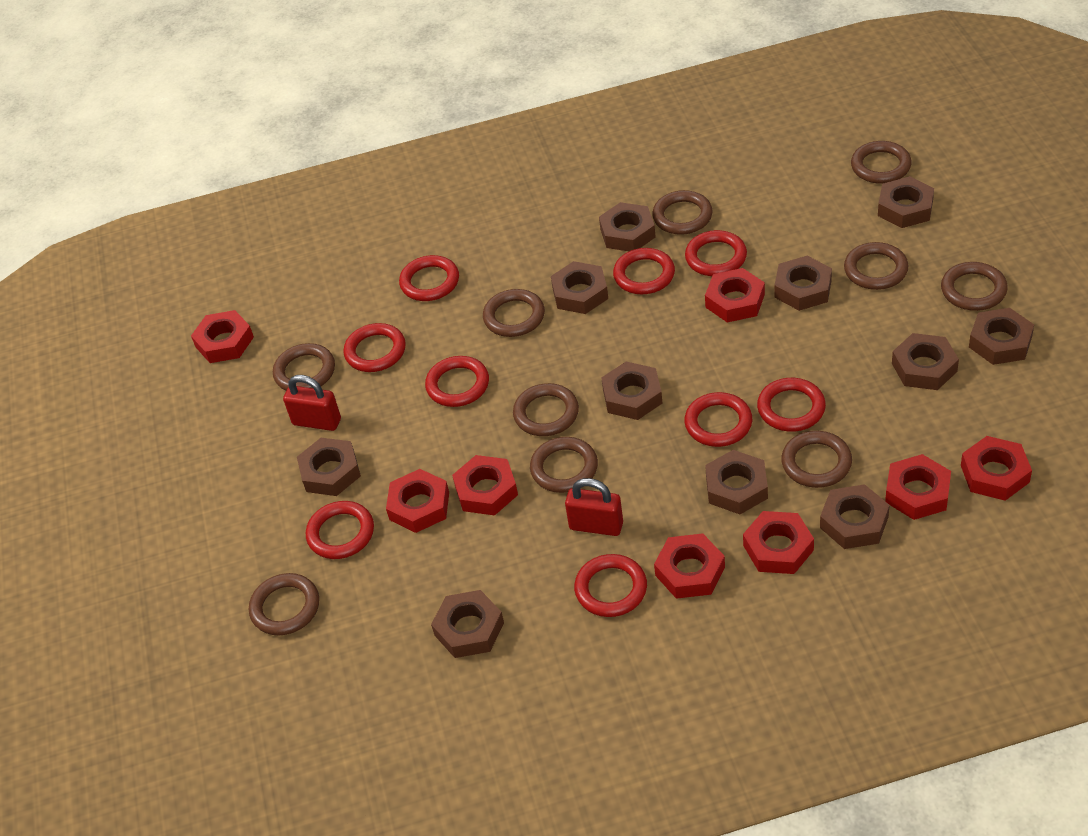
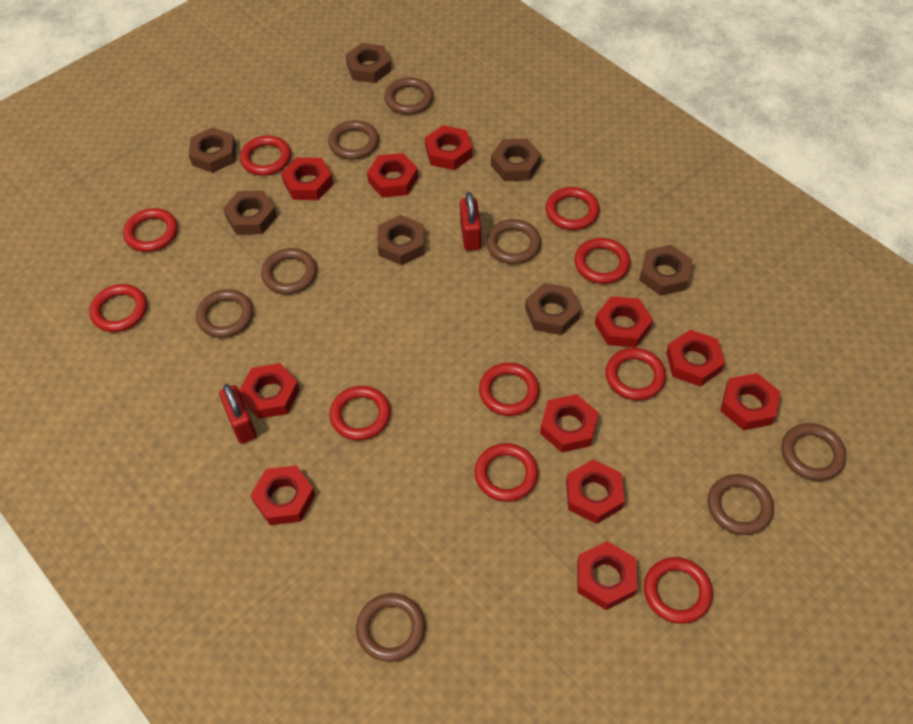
brown nut: [297,438,361,496] [431,590,504,658] [551,261,608,314] [599,202,656,251] [601,362,662,420] [705,450,768,514] [774,256,832,311] [820,484,890,549] [878,176,934,228] [892,333,959,390] [969,308,1034,365] = 11 -> [189,127,236,173] [223,190,277,235] [346,43,391,83] [377,215,424,265] [491,139,541,181] [525,283,581,335] [639,245,693,296] = 7
brown ring: [249,573,319,635] [273,343,335,391] [483,289,545,337] [513,383,579,436] [530,437,598,493] [652,190,712,235] [781,431,852,488] [844,242,909,290] [851,141,912,184] [941,262,1008,311] = 10 -> [196,289,253,338] [261,248,317,294] [328,120,379,160] [356,593,425,662] [384,77,434,115] [486,219,541,264] [708,474,774,535] [781,423,846,481] = 8
red nut: [191,310,254,363] [386,469,449,533] [452,455,518,516] [654,533,725,599] [705,268,765,323] [743,511,814,574] [885,454,951,520] [961,436,1032,501] = 8 -> [239,363,300,419] [251,465,315,525] [281,157,333,200] [367,153,418,198] [425,125,472,170] [540,394,599,452] [566,460,625,524] [577,541,637,610] [595,296,653,348] [666,330,725,386] [720,373,781,430] = 11
red ring: [306,501,374,559] [343,323,406,372] [399,255,459,301] [425,356,489,407] [574,554,647,617] [613,248,675,294] [684,392,752,447] [685,230,747,276] [757,378,826,432] = 9 -> [89,284,147,332] [123,208,178,252] [240,136,291,176] [330,386,391,440] [475,443,538,502] [479,363,539,416] [546,187,599,230] [575,238,631,284] [606,348,666,401] [644,557,713,624] = 10

